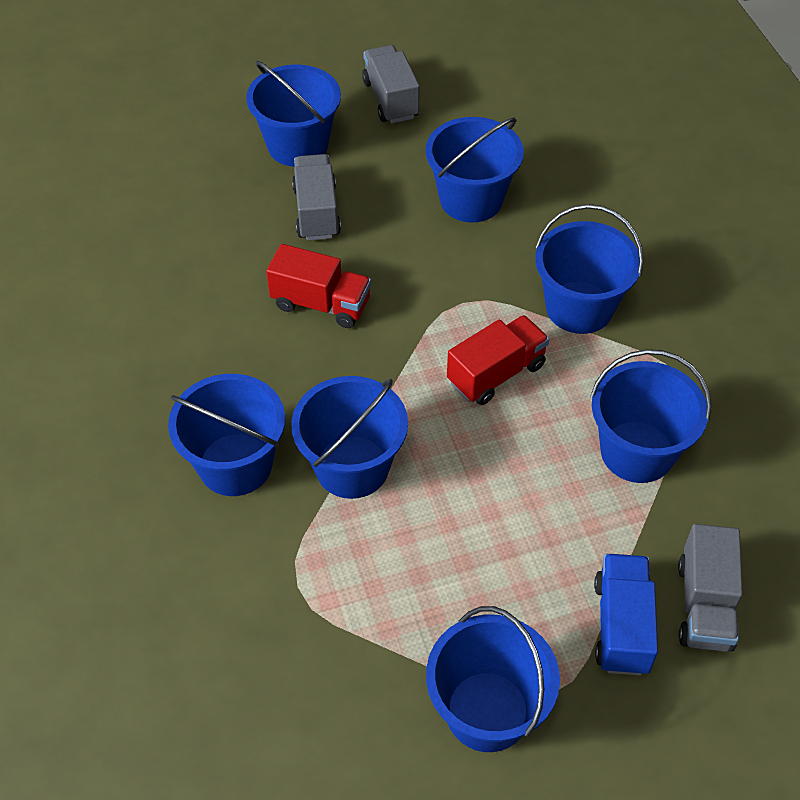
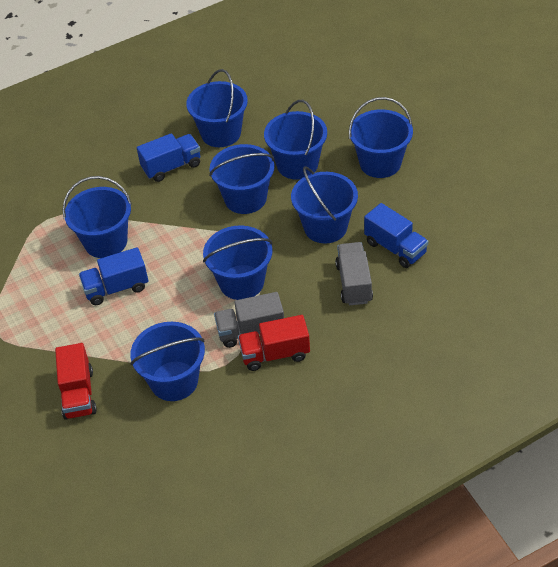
blue bucket: [168,374,285,496] [246,61,341,167] [291,376,408,499] [425,117,524,223] [426,606,560,752] [535,204,644,334] [590,349,711,483] = 7 -> [63,176,132,258] [130,322,205,401] [186,69,248,147] [203,225,272,300] [209,144,275,214] [264,100,327,180] [291,166,358,243] [349,97,413,178] = 8
blue truck: [594,554,658,675] = 1 -> [79,247,148,305] [137,133,201,182] [364,203,428,268] = 3
grey truck: [292,154,341,240] [362,45,420,123] [678,524,743,652] = 3 -> [214,292,284,348] [335,242,373,305] = 2

